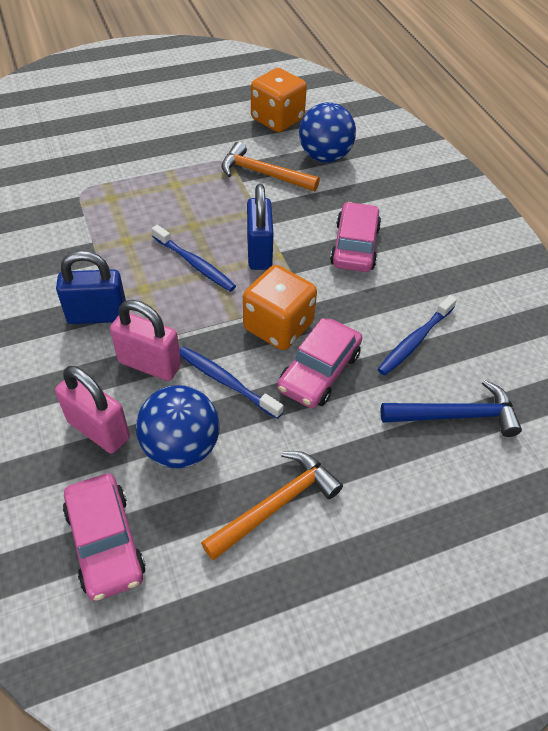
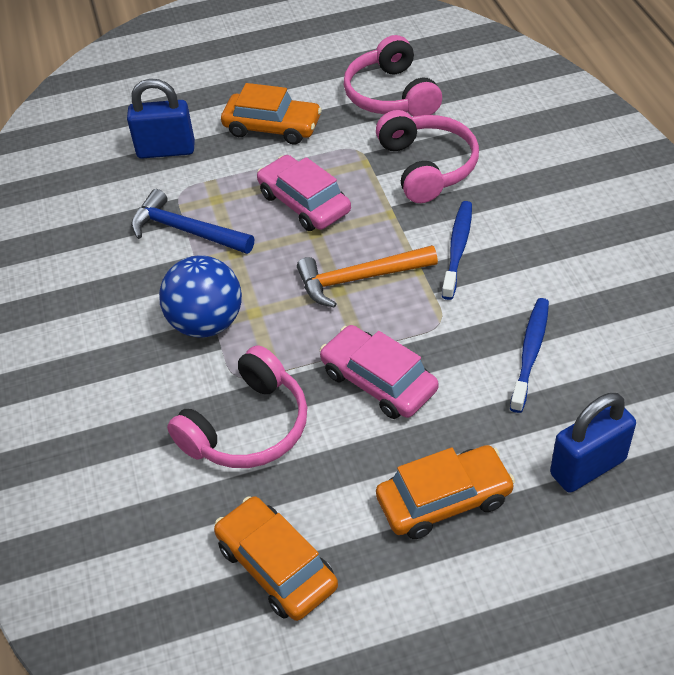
blue ball: [136,385,220,469] [299,102,356,163] = 2 -> [159,255,242,338] = 1
blue toothbrush: [151,225,236,292] [179,346,284,419] [378,295,457,375] = 3 -> [442,201,472,300] [510,298,549,413] = 2
orange car: none = 0 -> [214,496,338,621] [221,83,322,145] [376,445,515,539] = 3
orange dice: [243,265,317,350] [251,68,307,132] = 2 -> none = 0
orange hammer: [201,451,343,561] [221,142,320,191] = 2 -> [297,245,438,308] = 1
pink car: [63,473,146,601] [277,318,362,408] [330,202,381,272] = 3 -> [257,155,351,231] [320,325,438,419] = 2
pink headphones: none = 0 -> [167,346,307,468] [344,35,442,117] [376,110,479,203] = 3
pink padlock: [55,366,130,453] [110,300,181,381] = 2 -> none = 0

